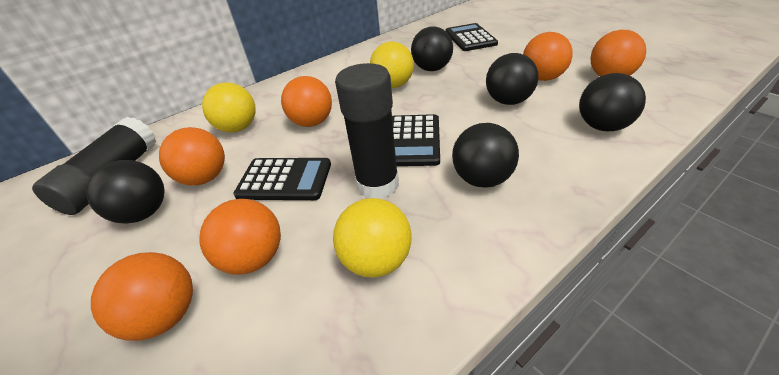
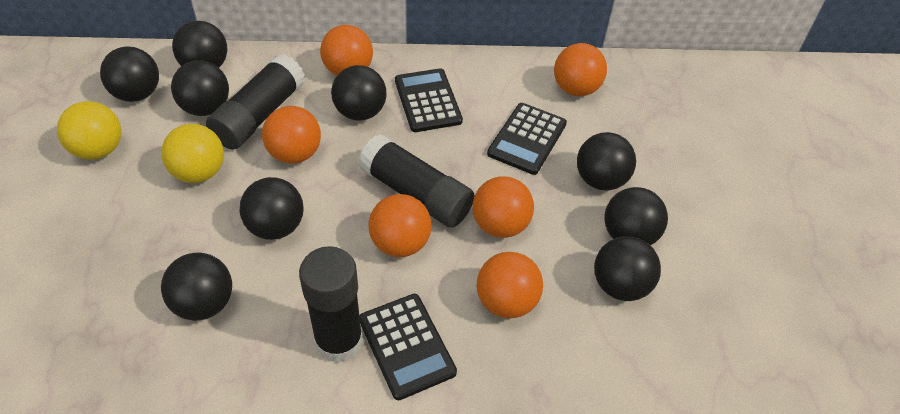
black ball: [86,160,165,224] [411,27,453,71] [452,123,519,188] [486,53,538,105] [579,73,646,131] = 5 -> [100,47,159,102] [161,253,232,321] [171,61,229,116] [172,21,227,68] [239,177,304,240] [331,65,386,121] [577,132,636,191] [594,236,661,301] [604,187,668,245] = 9
black glue stick: [32,117,157,215] [335,63,399,199] = 2 -> [206,54,305,149] [299,246,363,363] [359,134,475,228] = 3
yellow ball: [202,82,256,133] [333,198,412,278] [370,41,414,88] = 3 -> [57,101,121,160] [161,124,224,183] = 2

